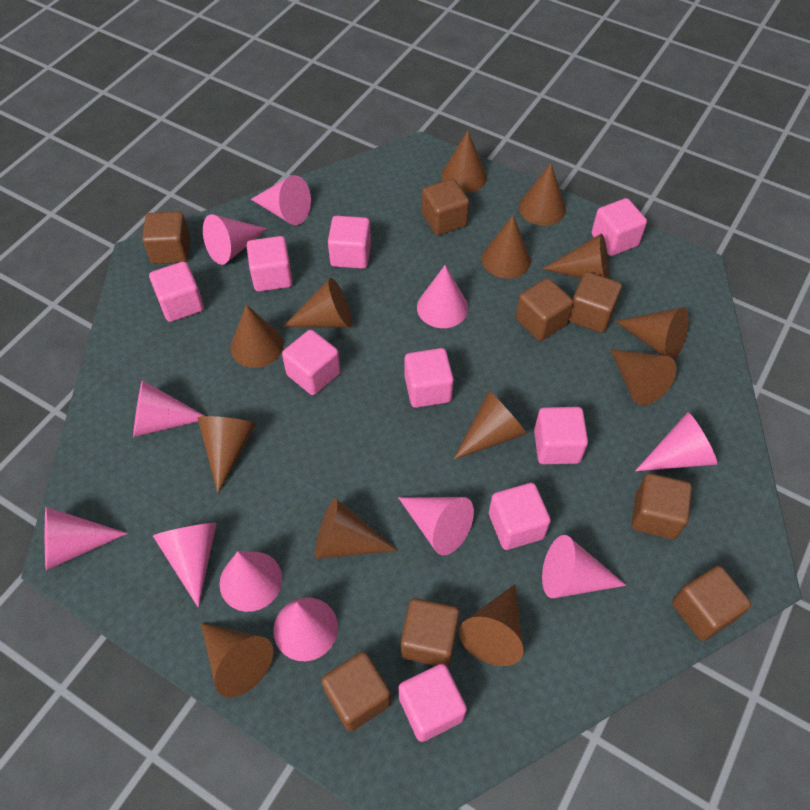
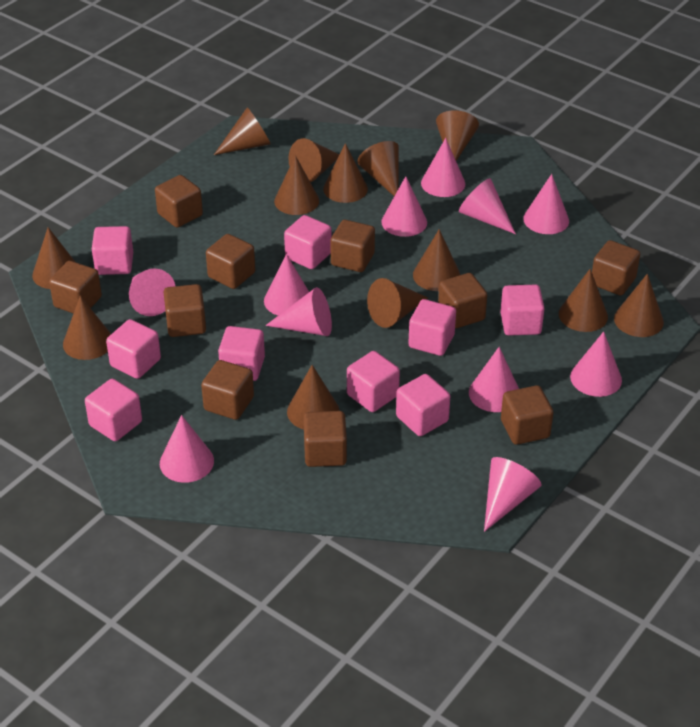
brown cube: [142,212,190,264] [321,652,391,732] [401,598,460,667] [422,179,469,235] [516,278,573,341] [569,272,622,333] [632,473,692,539] [672,566,751,641] = 8 -> [49,261,102,314] [155,175,203,228] [164,284,206,337] [201,360,254,420] [206,234,255,289] [303,411,347,467] [330,220,375,272] [438,273,487,328] [501,385,554,445] [592,240,640,295] = 10

